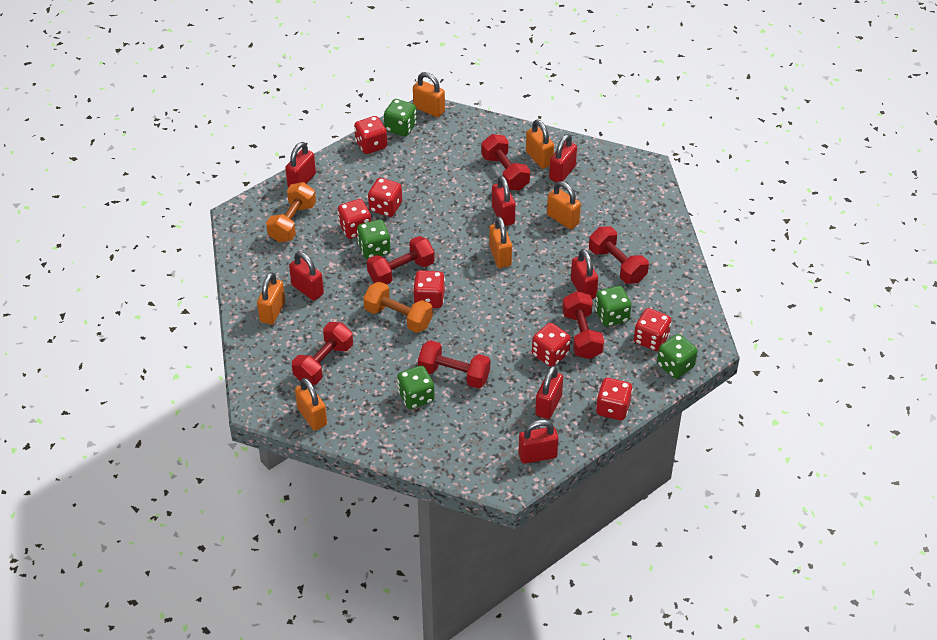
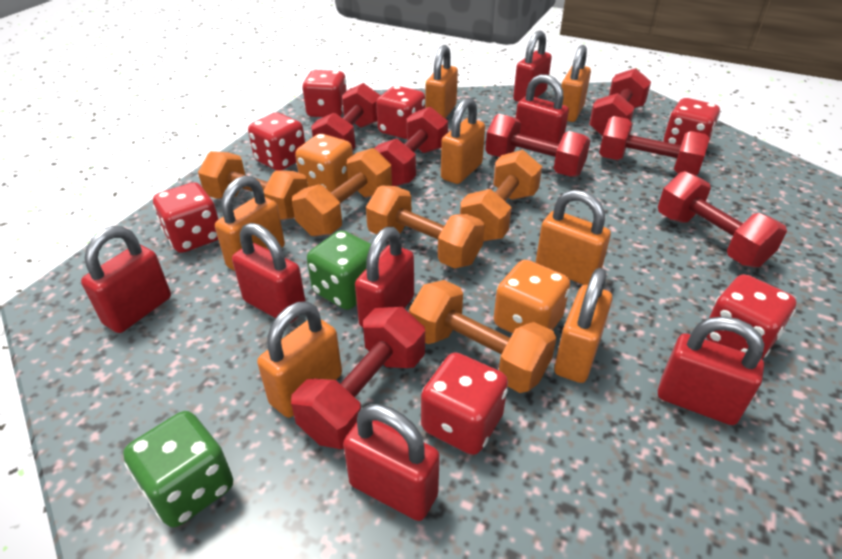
green dice: [357,220,391,259] [384,99,417,136] [397,365,435,409] [595,286,631,327] [657,334,698,379] = 5 -> [123,411,233,527] [307,230,371,310] = 2
orange dice: none = 0 -> [295,134,353,192] [494,260,570,334] = 2
orange dumbbell: [266,182,316,242] [363,281,433,333] = 2 -> [198,151,308,220] [292,148,392,237] [366,185,485,269] [409,280,557,393] [460,150,542,242] = 5
orange padlock: [257,272,285,325] [295,378,327,431] [413,72,445,117] [489,216,512,268] [526,120,554,169] [547,181,581,229] = 6 -> [215,176,285,271] [257,301,342,418] [426,45,458,119] [441,98,485,184] [536,190,611,285] [554,268,613,383] [561,45,591,122] = 7
red dumbbell: [292,322,353,385] [367,236,435,284] [418,340,490,388] [481,134,530,191] [562,291,604,359] [589,226,649,284] = 6 -> [291,307,425,449] [311,83,381,149] [374,106,448,186] [485,114,591,177] [589,68,651,136] [599,116,710,175] [658,171,787,267] = 7

